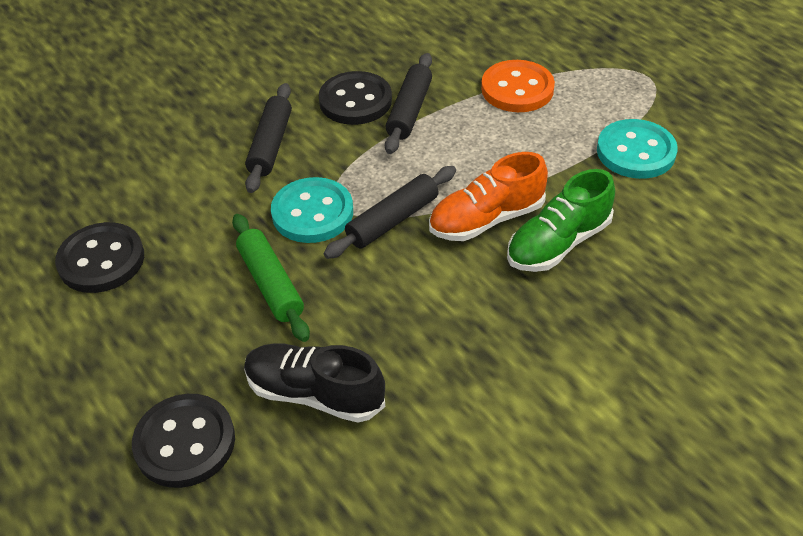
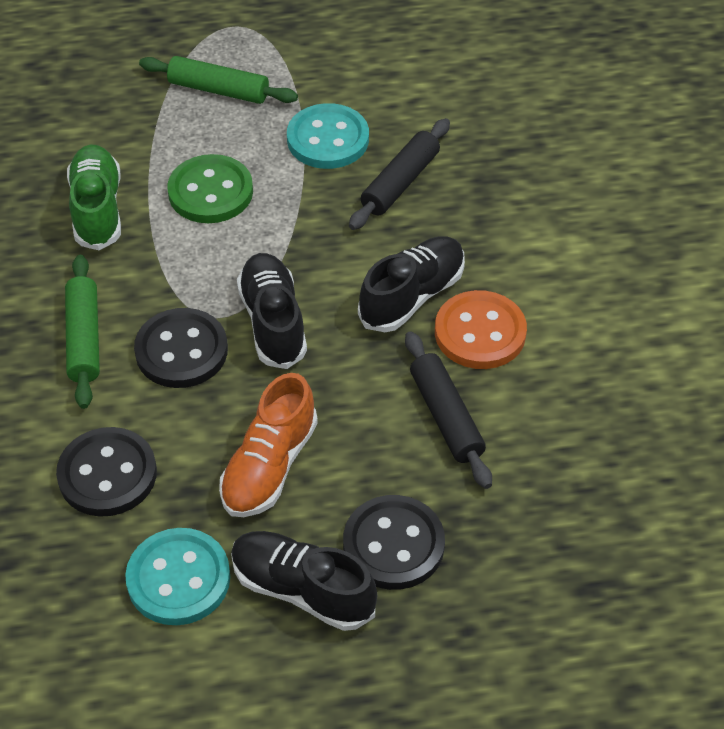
black rolling pin: [245,83,292,193] [323,166,456,259] [385,53,432,154] = 3 -> [349,118,450,230] [405,331,492,489] = 2
black shoe: [244,343,385,423] = 1 -> [231,531,377,631] [237,253,307,369] [358,236,465,332] = 3
green button: none = 0 -> [167,154,253,223] = 1
green rolling pin: [232,214,310,342] = 1 -> [65,255,100,409] [139,56,298,104] = 2

